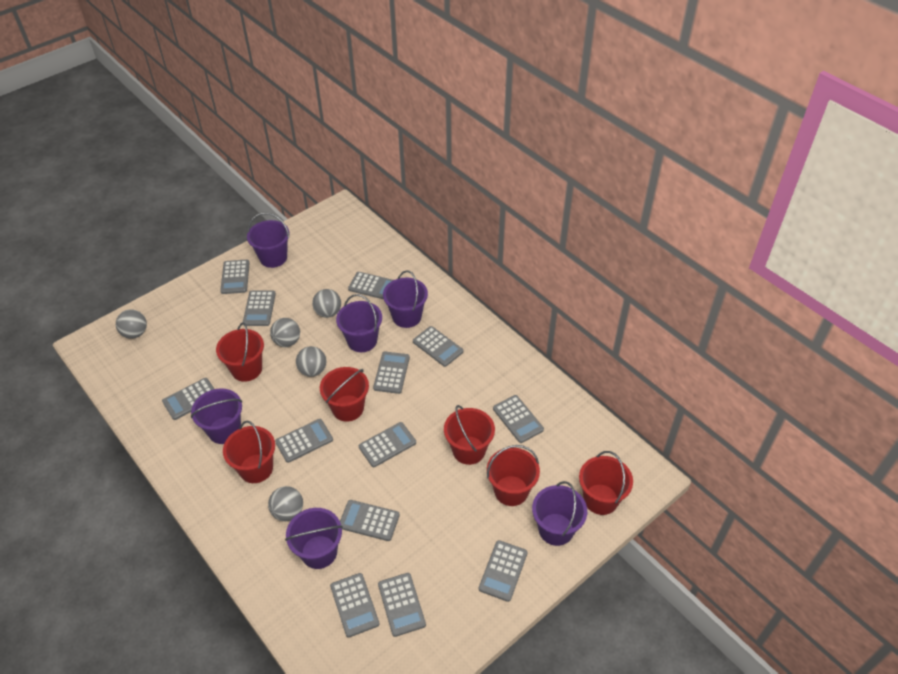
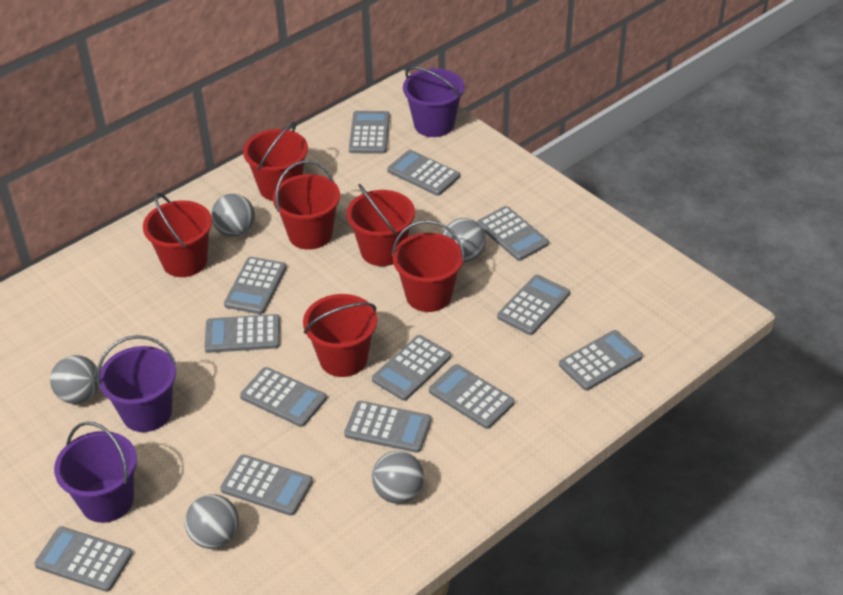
purple bucket: [191,388,242,444] [247,213,289,268] [285,508,343,569] [336,294,382,352] [383,270,428,328] [532,481,587,546] = 6 -> [54,421,137,523] [97,335,176,432] [403,67,464,137] = 3

